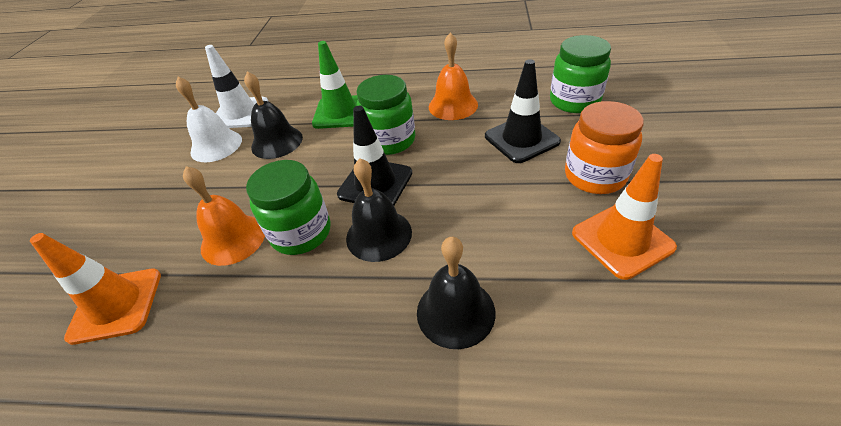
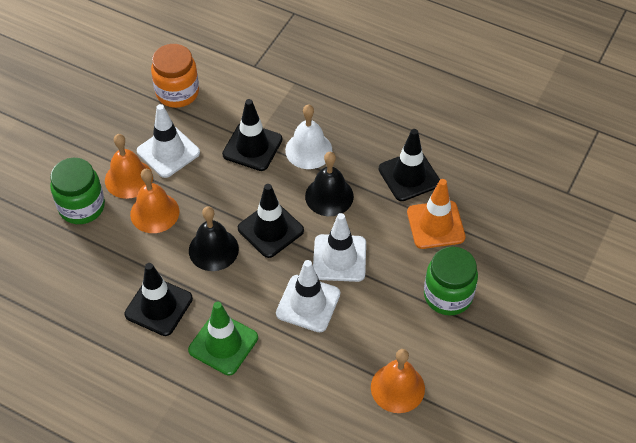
black bell: [244,71,303,159] [346,158,412,262] [417,237,496,349] = 3 -> [189,206,239,271] [305,152,354,216] = 2
black traffic cone: [337,106,412,205] [485,59,561,163] = 2 -> [124,263,193,336] [222,99,282,171] [238,184,304,258] [379,129,440,201] = 4
green jar: [246,160,331,255] [356,75,415,155] [550,35,611,113] = 3 -> [50,158,105,224] [424,246,478,315] = 2
orange bell: [183,166,265,266] [429,32,478,120] = 2 -> [105,134,153,199] [130,169,179,233] [371,349,425,413] = 3
orange traffic cone: [30,233,161,345] [572,154,677,280] = 2 -> [407,179,466,249] = 1
white traffic cone: [205,45,269,128] = 1 -> [137,104,200,178] [276,260,340,332] [313,213,366,282] = 3

